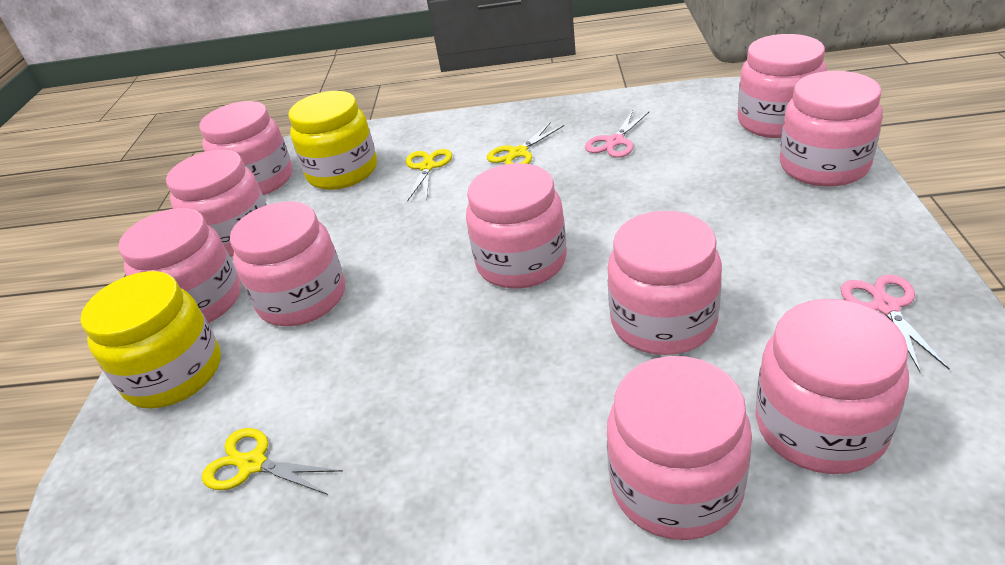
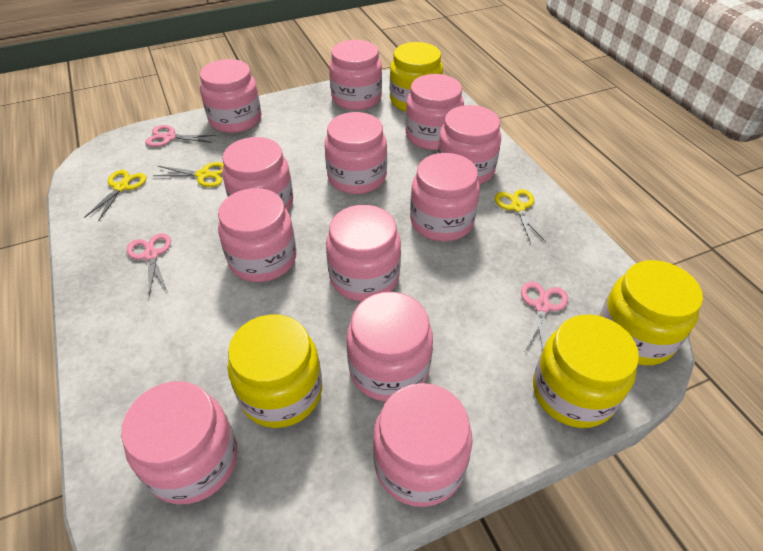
pink jar: [118,208,241,323] [166,149,267,257] [199,101,293,195] [230,201,345,326] [466,163,567,289] [607,356,752,540] [608,211,722,355] [738,34,827,138] [756,299,909,474] [780,71,883,187] = 10 -> [121,381,238,504] [200,59,261,133] [218,188,296,282] [222,137,293,211] [325,112,387,194] [326,205,401,301] [329,40,382,110] [347,292,433,402] [373,383,473,507] [406,74,464,150] [410,153,480,241] [438,105,501,185] = 12
pink scissors: [585,110,650,158] [841,274,950,372] = 2 -> [127,233,171,297] [145,125,216,147] [521,281,568,351] = 3
yellow jar: [80,271,221,408] [288,91,377,190] = 2 -> [228,314,322,428] [390,42,443,112] [533,315,639,428] [599,260,703,365] = 4

